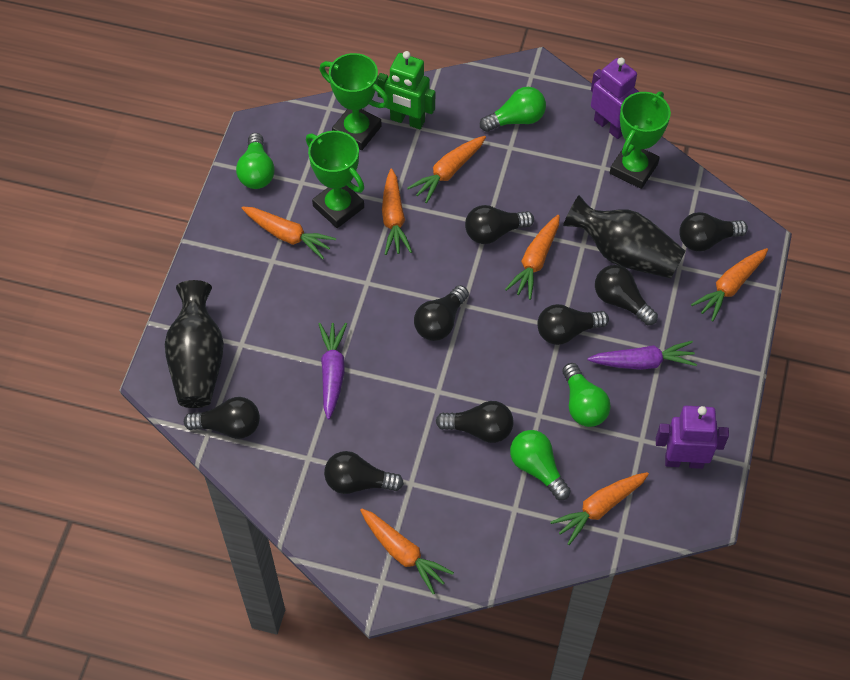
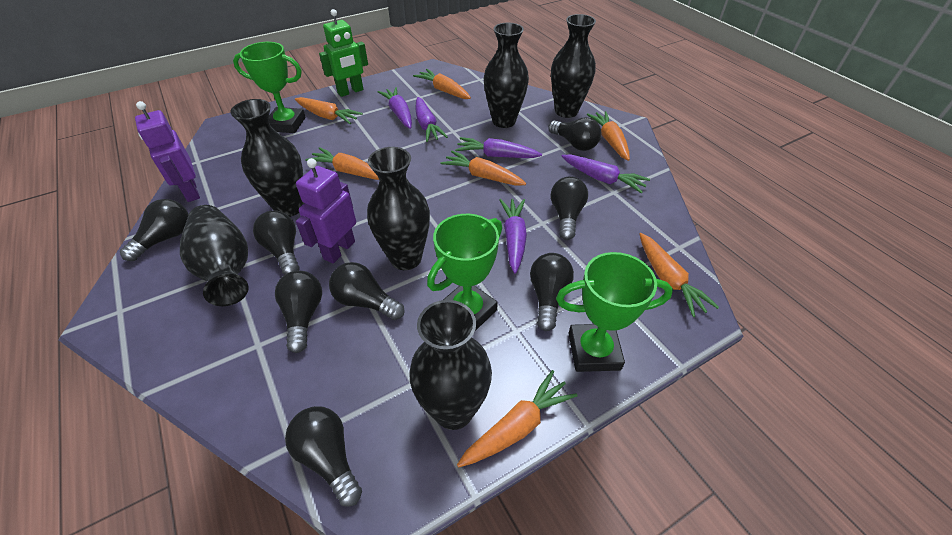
black vase: [165,280,224,408] [563,195,685,278] = 2 -> [180,205,249,306] [230,99,304,217] [367,147,430,270] [409,300,492,430] [484,23,529,128] [551,14,596,118] = 6
green light bulb: [236,133,275,189] [480,87,546,132] [510,430,571,500] [562,363,611,427] = 4 -> none = 0
purple carrot: [319,323,347,419] [588,341,697,370] = 2 -> [378,87,412,129] [415,97,448,142] [455,137,542,158] [499,199,527,274] [561,155,650,194] = 5

